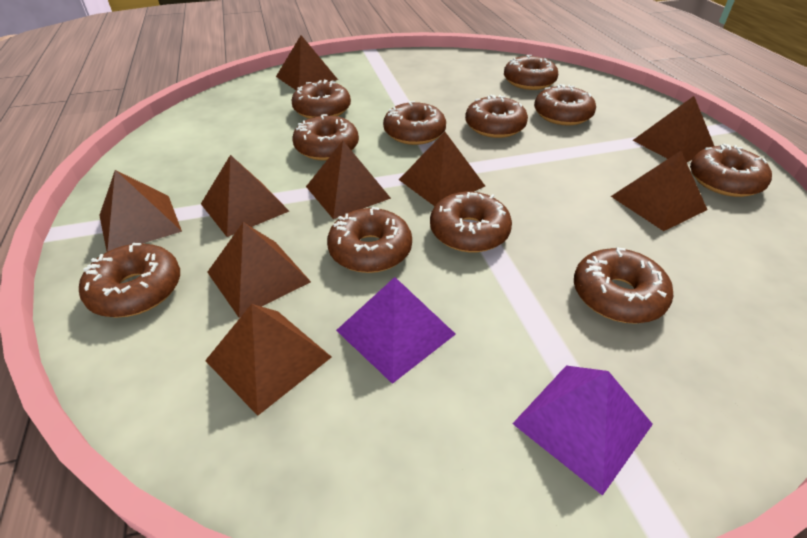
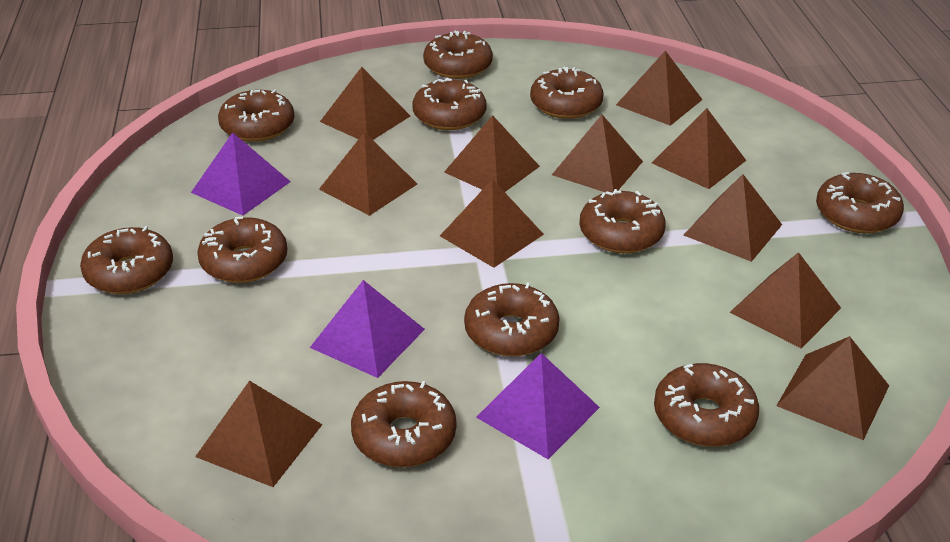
brown pyramid: [99,170,182,252] [201,155,289,237] [205,304,332,416] [207,222,311,318] [276,35,338,90] [306,141,391,219] [399,132,485,206] [611,151,707,231] [632,96,714,162] = 9 -> [195,381,323,487] [319,132,417,216] [320,67,410,140] [440,179,544,268] [444,115,540,192] [552,115,643,193] [616,51,703,126] [652,108,746,189] [684,174,782,262] [730,252,841,349] [776,336,889,440] = 11
purple pyramid: [336,277,456,384] [512,365,653,496] = 2 -> [191,132,291,216] [310,280,425,378] [476,353,600,459] = 3

